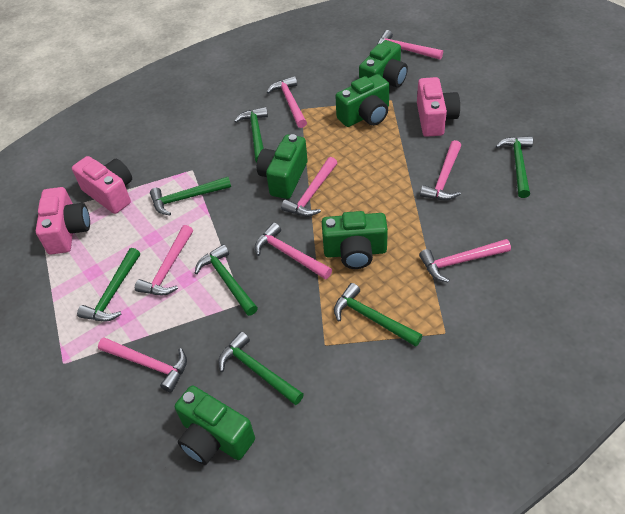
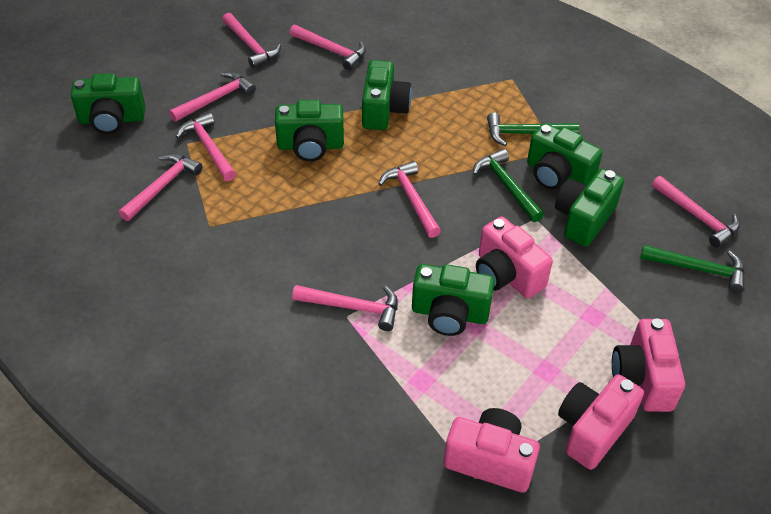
green camera: [175,386,255,465] [257,134,307,199] [322,211,388,269] [335,74,390,127] [359,40,408,87] = 5 -> [71,73,145,134] [275,100,344,161] [362,60,412,130] [412,264,495,336] [527,123,603,190] [555,169,624,247] = 6
green hammer: [77,248,140,322] [150,177,231,215] [195,244,258,316] [218,332,304,405] [234,107,268,163] [334,283,422,347] [496,136,533,198] = 7 -> [473,149,544,222] [487,112,579,146] [640,245,745,293] = 3
pink camera: [36,187,90,255] [72,156,132,214] [417,77,460,137] = 3 -> [444,408,540,493] [476,216,553,298] [558,374,644,470] [612,318,685,412] = 4

